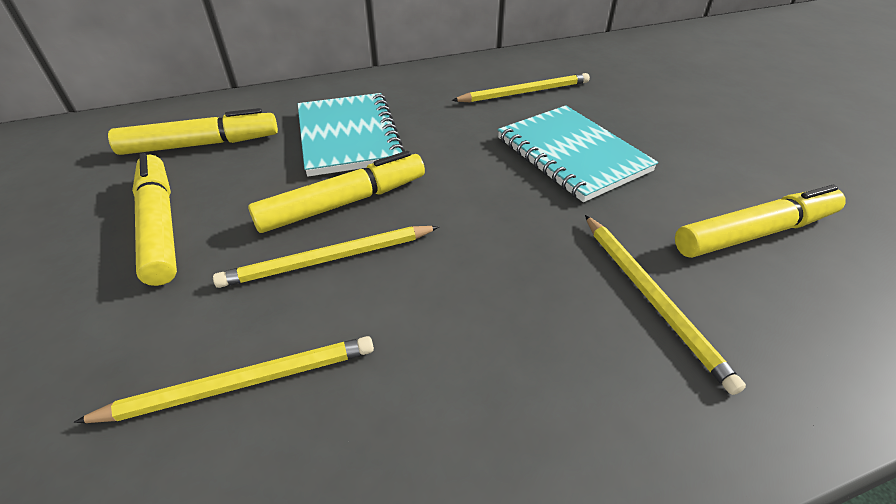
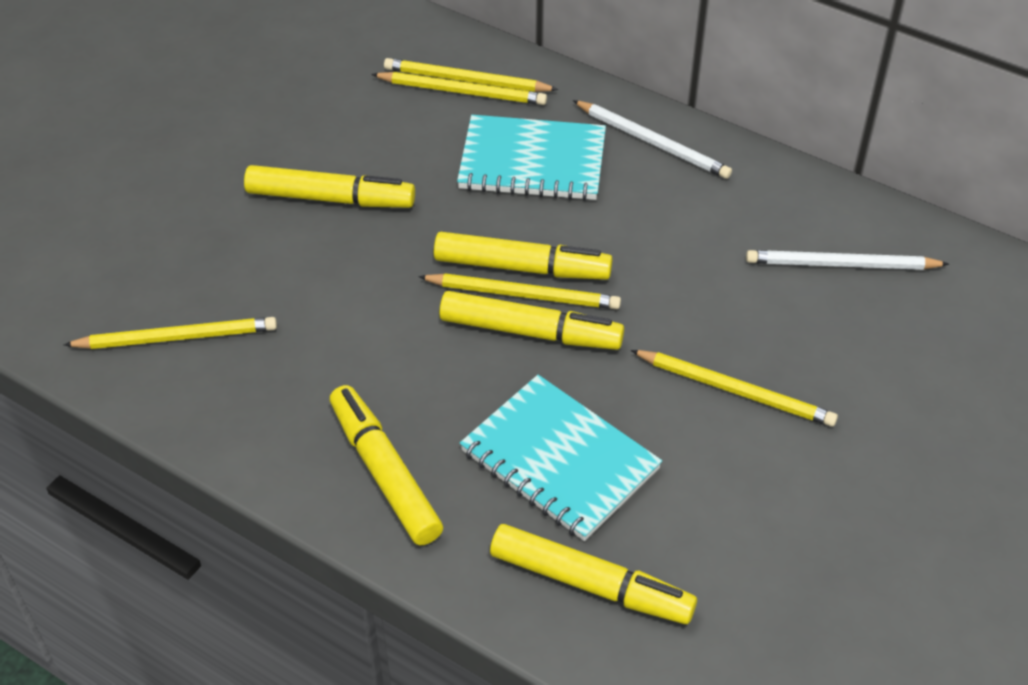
white pencil: none = 0 -> [573,100,732,179] [746,250,949,270] = 2
yellow marker: [108,108,278,155] [132,153,177,286] [248,151,425,233] [675,185,846,258] = 4 -> [244,165,415,208] [329,385,443,545] [434,232,612,280] [439,291,624,350] [490,524,697,624] = 5
yellow pencil: [73,336,374,423] [213,226,439,288] [452,73,590,102] [585,215,746,395] = 4 -> [64,317,277,349] [371,72,547,105] [384,58,558,92] [418,273,621,309] [631,350,838,427] = 5

